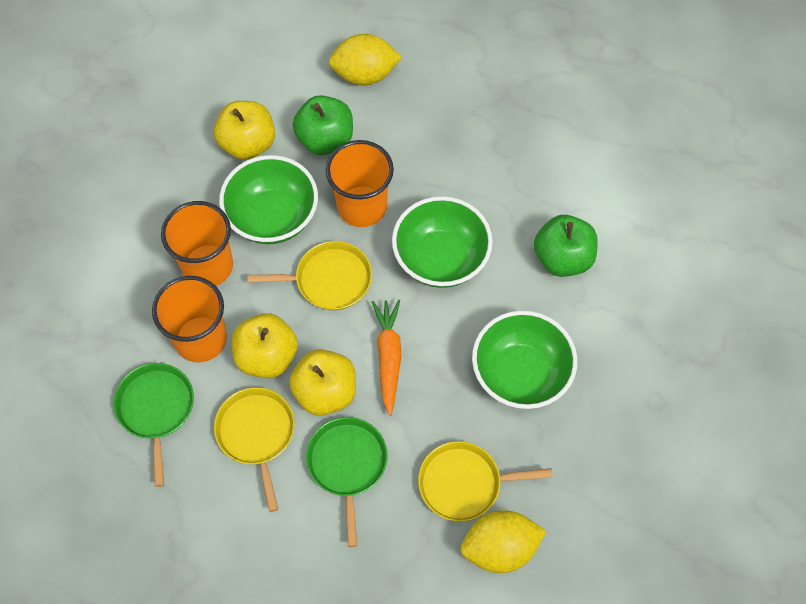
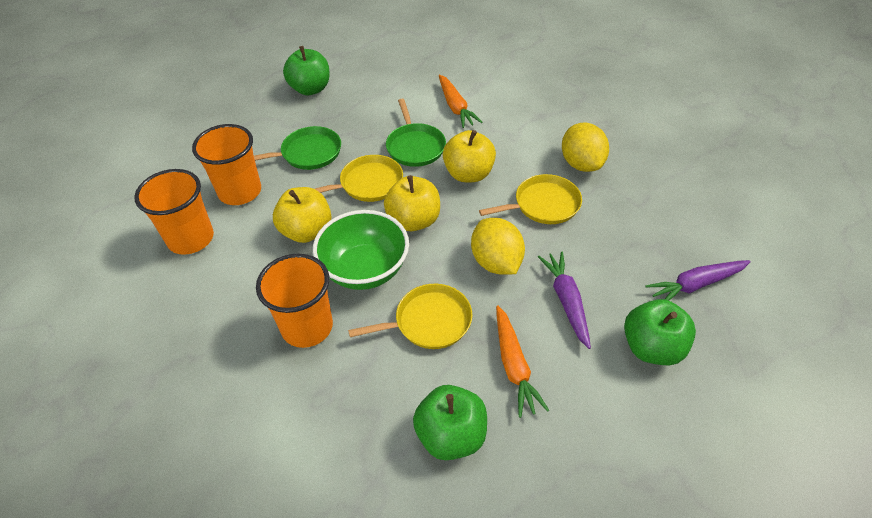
green apple: [293,95,353,155] [534,215,598,277] = 2 -> [283,46,330,95] [413,385,487,460] [624,299,696,365] = 3
green bowl: [219,155,318,244] [392,196,493,288] [472,310,577,409] = 3 -> [313,210,409,290] = 1
orange carrot: [372,300,401,416] = 1 -> [439,74,482,128] [496,305,549,418] = 2
purple carrot: none = 0 -> [538,251,591,349] [645,260,751,301] = 2

